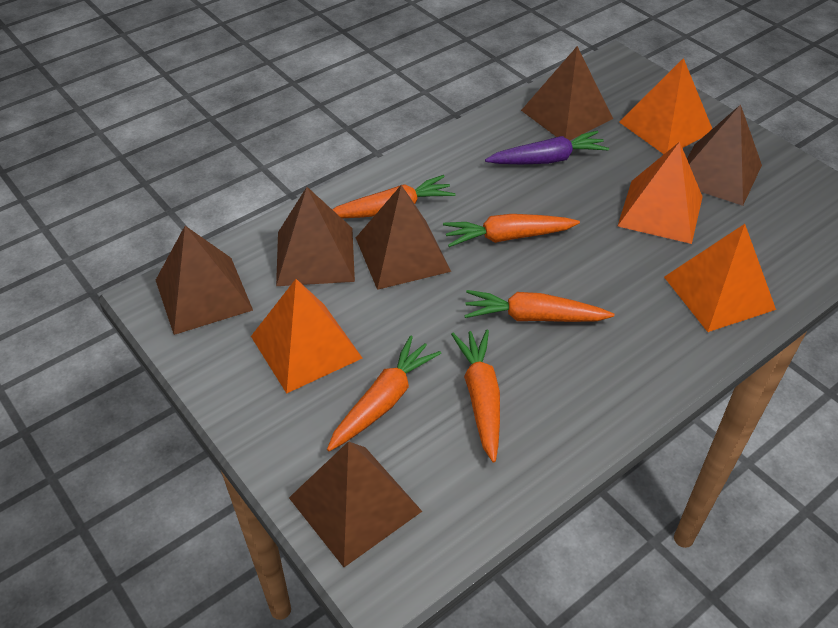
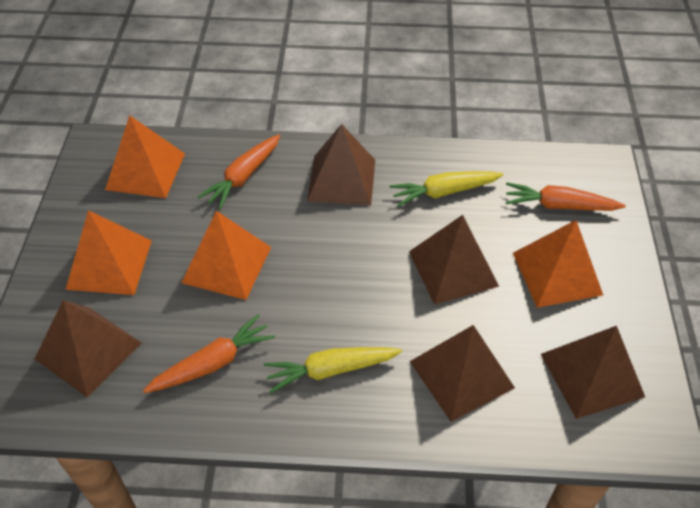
brown pyramid: [156,226,253,335] [276,187,355,286] [289,441,422,567] [356,185,451,290] [521,46,613,140] [687,104,762,206] = 6 -> [35,300,141,397] [307,124,375,206] [409,215,499,305] [410,325,515,422] [541,326,645,419] = 5
orange carrot: [327,335,441,452] [332,175,456,218] [443,214,580,247] [451,330,500,463] [464,290,614,322] = 5 -> [143,314,275,393] [198,134,280,210] [506,182,626,211] = 3
purple carrot: [485,131,609,164] = 1 -> none = 0
yellow carrot: none = 0 -> [264,347,402,393] [389,171,504,207] = 2

